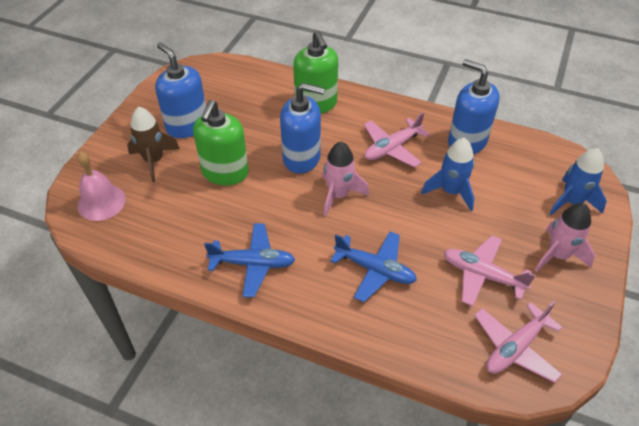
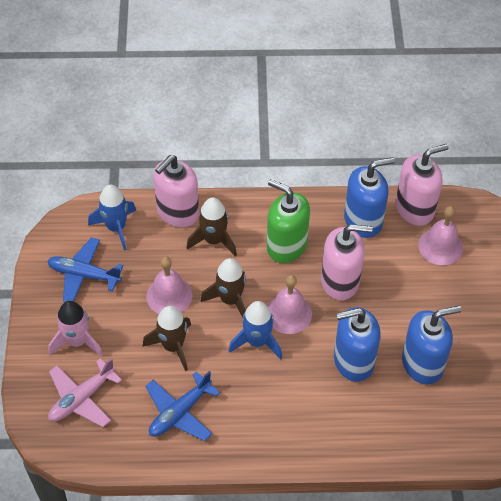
brown rocket: [127,106,180,182] = 1 -> [143,306,191,371] [186,197,237,257] [201,258,246,317] = 3
green soap dispenser: [193,100,249,185] [293,31,338,114] = 2 -> [267,179,310,263] = 1
pink bell: [77,151,126,221] = 1 -> [146,257,192,314] [267,275,312,334] [418,206,463,265] = 3
pink plane: [364,113,430,168] [444,235,536,306] [474,301,563,383] = 3 -> [48,358,122,427] = 1
pink rocket: [322,142,369,216] [535,203,595,272] = 2 -> [48,301,103,357] = 1
pink soap dispenser: none = 0 -> [153,155,199,228] [321,224,373,300] [395,144,448,226] = 3

